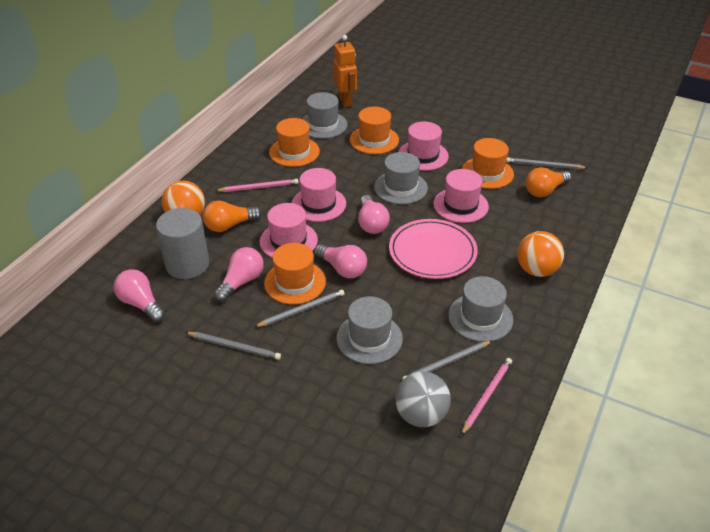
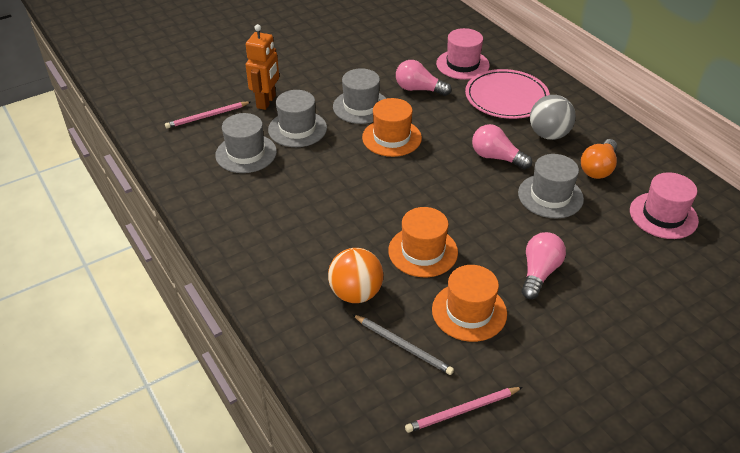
grey cylinder: [156,208,209,279] = 1 -> none = 0
grey pencil: [185,332,281,360] [254,290,344,327] [402,341,492,380] [506,157,587,169] = 4 -> [352,314,454,375] = 1
orange ball: [162,180,205,215] [517,231,564,277] = 2 -> [328,248,383,303] = 1
orange hat: [264,243,326,304] [269,118,320,167] [350,107,399,154] [461,138,514,189] = 4 -> [362,98,422,157] [388,207,458,277] [432,265,507,342] = 3
orange light bulb: [203,201,262,232] [525,167,571,197] = 2 -> [581,139,617,179] = 1
pink hat: [260,203,318,258] [292,168,346,222] [398,121,449,171] [433,169,489,223] = 4 -> [436,28,490,80] [630,172,699,239] = 2
pink light bulb: [114,269,165,322] [214,247,264,302] [314,244,367,278] [358,195,390,234] = 4 -> [396,60,451,96] [472,124,532,169] [521,232,566,299] = 3

